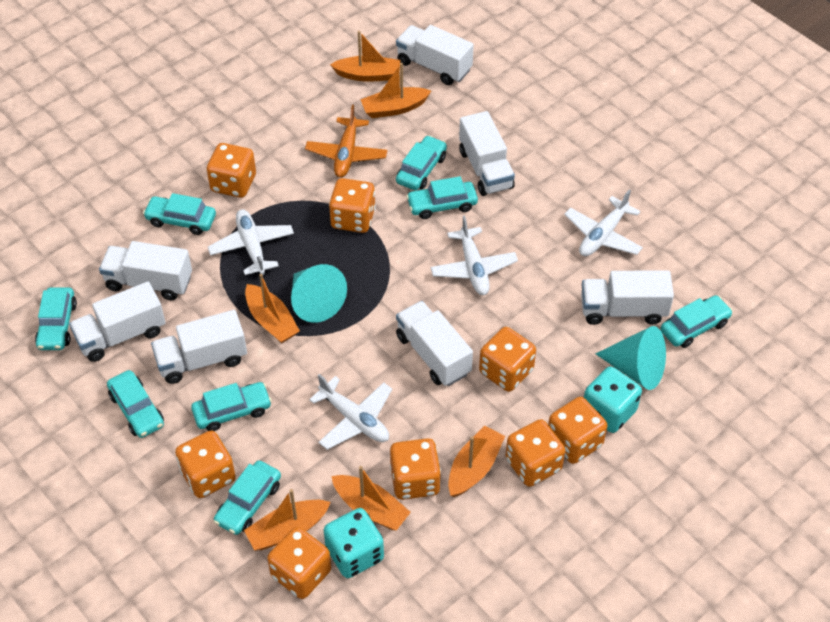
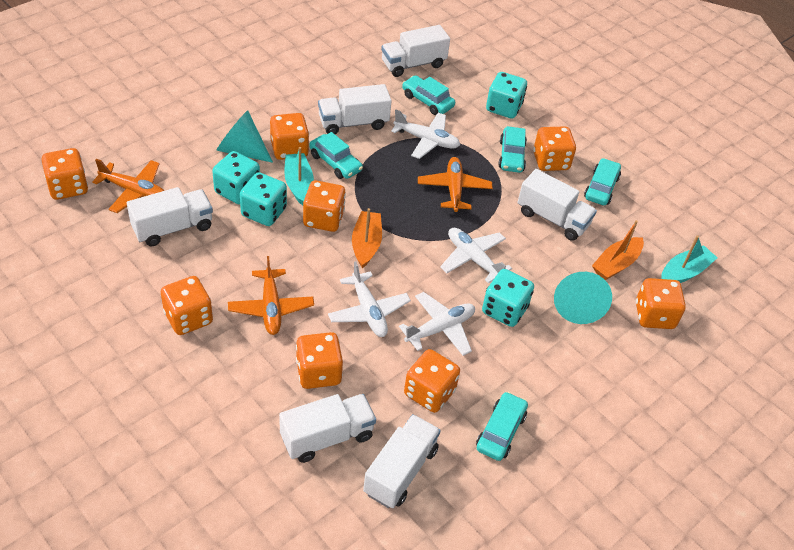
orange boat: [244,489,331,550] [245,274,300,343] [330,31,400,82] [331,466,411,531] [360,63,431,118] [448,425,505,497] = 6 -> [352,208,382,268] [592,220,644,280] = 2
orange plane: [305,105,388,177] = 1 -> [92,159,164,213] [228,256,314,335] [418,157,493,212] = 3
turquoise boat: none = 0 -> [284,147,314,206] [661,235,718,283] = 2
turquoise car: [35,287,77,350] [107,370,164,438] [143,193,216,235] [191,382,272,431] [214,460,281,535] [396,135,447,190] [406,176,478,219] [661,295,733,348] = 8 -> [309,132,363,179] [402,75,455,115] [476,392,528,461] [498,126,527,173] [584,158,621,205] = 5
turquoise dice: [324,508,384,578] [584,366,642,433] = 2 -> [212,151,260,205] [240,172,287,226] [482,269,534,327] [486,72,527,119] = 4
white truck: [69,281,166,362] [99,241,192,300] [151,310,247,384] [396,25,474,85] [396,301,473,386] [459,111,515,196] [581,271,674,325] = 7 -> [127,187,213,246] [279,394,376,463] [318,84,392,134] [363,414,441,508] [381,25,450,77] [518,169,597,241] = 6

